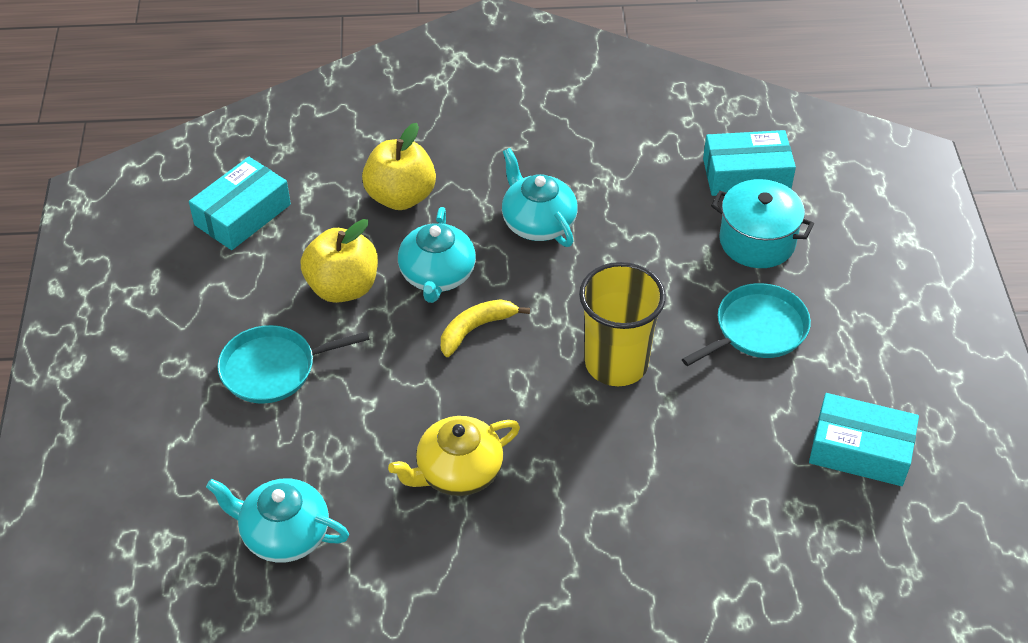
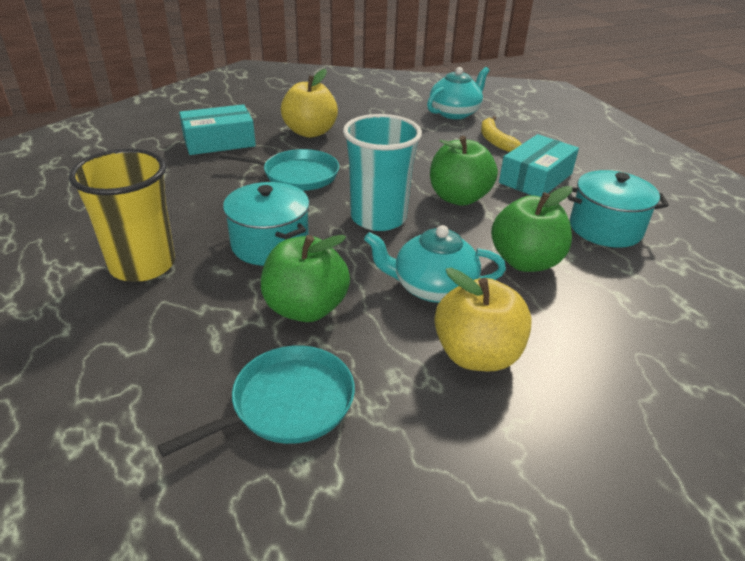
green apple: none = 0 -> [261,235,350,322] [430,136,498,206] [491,186,572,272] = 3
turquoise box: [189,157,291,250] [703,130,796,196] [809,393,919,486] = 3 -> [179,104,256,155] [499,134,579,197] = 2
turquoise cup: none = 0 -> [343,114,422,231] = 1
turquoise pot: [711,179,814,268] = 1 -> [223,182,310,266] [568,170,669,248] = 2
turquoise teapot: [206,478,349,563] [398,207,476,303] [502,148,578,247] = 3 -> [364,225,506,303] [427,67,490,119] = 2
yellow teapot: [388,416,520,496] = 1 -> none = 0

